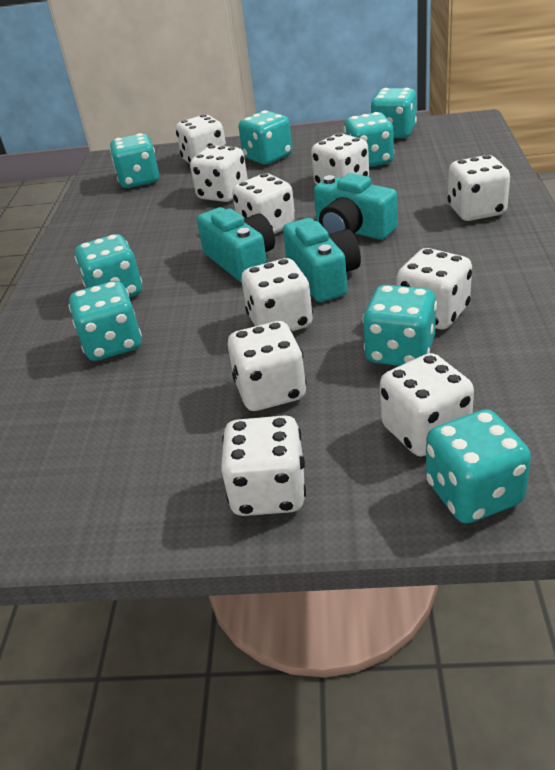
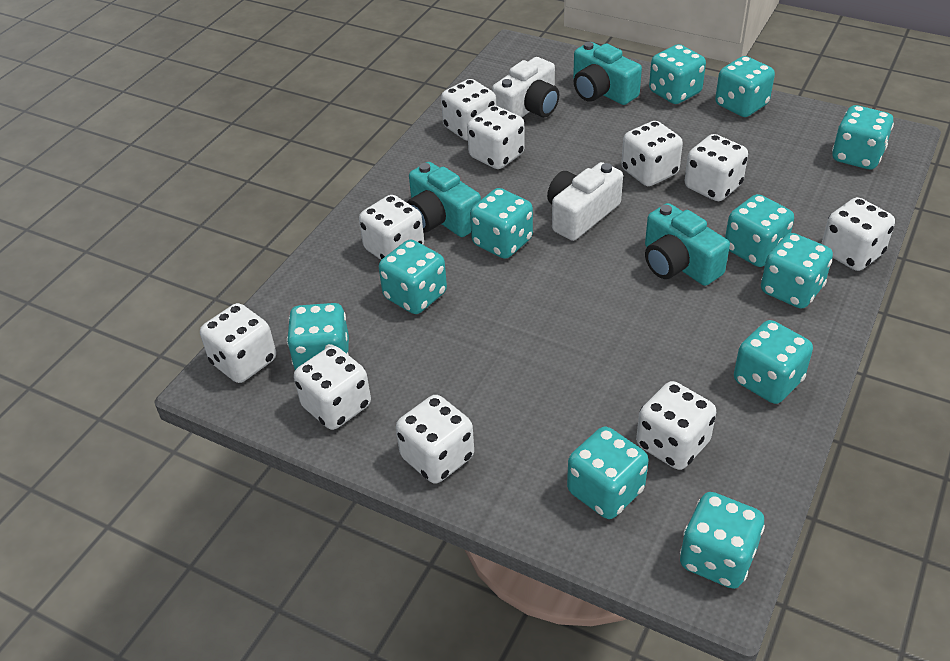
turquoise dice: [69,281,142,361] [75,234,142,298] [110,133,159,188] [239,110,292,165] [344,112,394,167] [362,285,437,366] [370,88,417,138] [426,409,531,524] = 8 -> [287,303,349,370] [379,240,447,314] [470,188,533,259] [567,427,648,519] [649,44,706,104] [680,492,765,589] [715,56,775,117] [725,194,794,267] [734,320,813,404] [761,233,833,308] [832,105,894,169] = 11
white camera: none = 0 -> [492,57,559,118] [547,162,623,241] = 2

